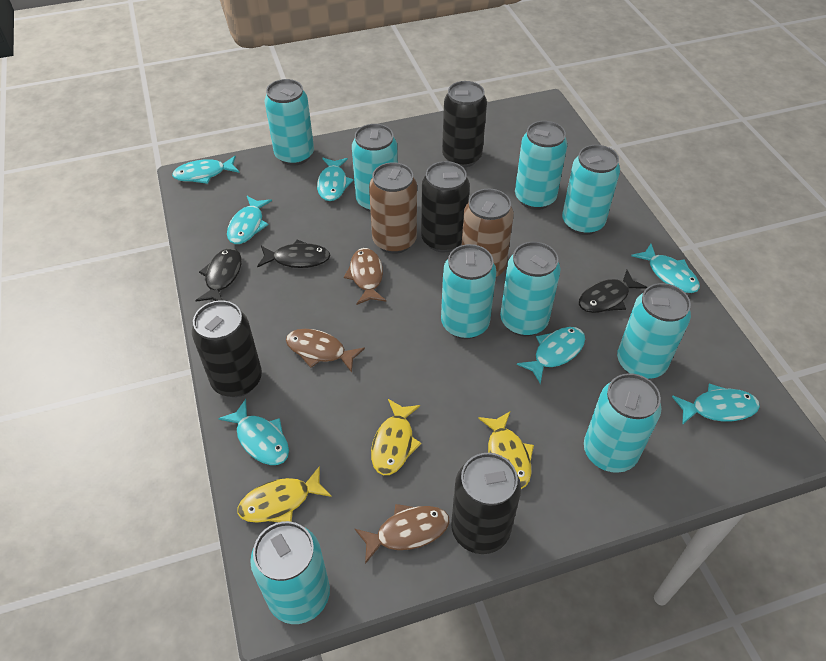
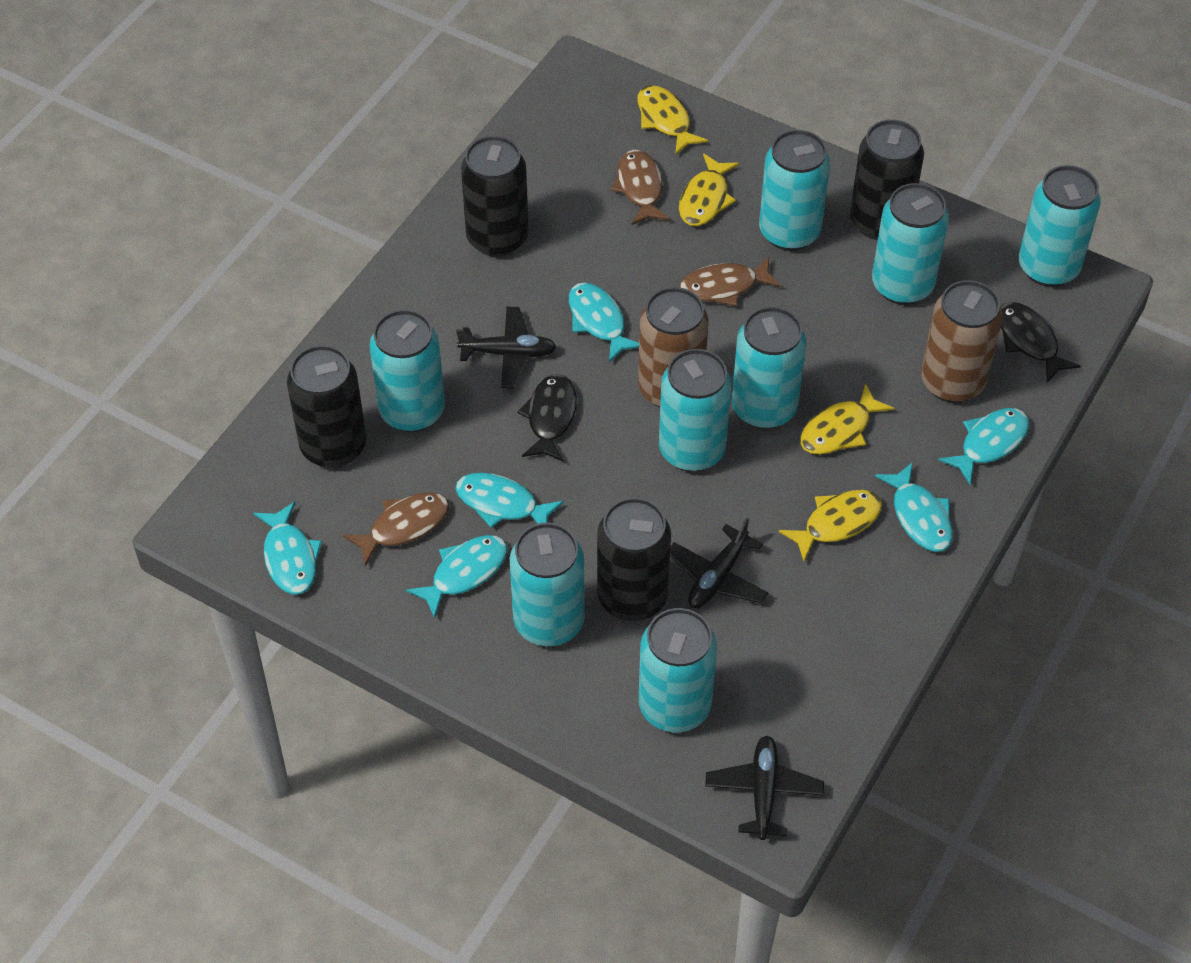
black fish: [195,248,242,302] [257,239,331,268] [579,270,647,313] = 3 -> [517,374,577,462] [1000,302,1081,383] = 2
black plane: none = 0 -> [456,307,557,388] [670,518,769,609] [705,736,824,840] = 3
turquoise can: [250,521,330,624] [265,79,314,166] [352,124,398,212] [441,244,496,339] [500,242,561,336] [515,121,568,210] [562,145,620,235] [584,373,662,473] [617,283,691,379] = 9 -> [369,310,445,432] [510,523,585,646] [639,608,717,732] [659,349,732,472] [732,307,806,429] [759,130,830,251] [872,183,949,305] [1019,165,1101,287] = 8
turquoise fish: [172,156,239,184] [218,399,289,465] [227,196,272,244] [317,158,354,201] [517,327,585,384] [631,244,700,293] [672,384,760,425] = 7 -> [253,502,322,595] [406,535,507,619] [455,473,564,528] [569,282,639,362] [875,462,953,552] [938,408,1029,485] = 6
yellow fish: [237,466,332,523] [371,399,421,475] [478,411,534,489] = 3 -> [638,85,708,155] [679,153,739,226] [779,490,882,561] [800,383,895,455] = 4

